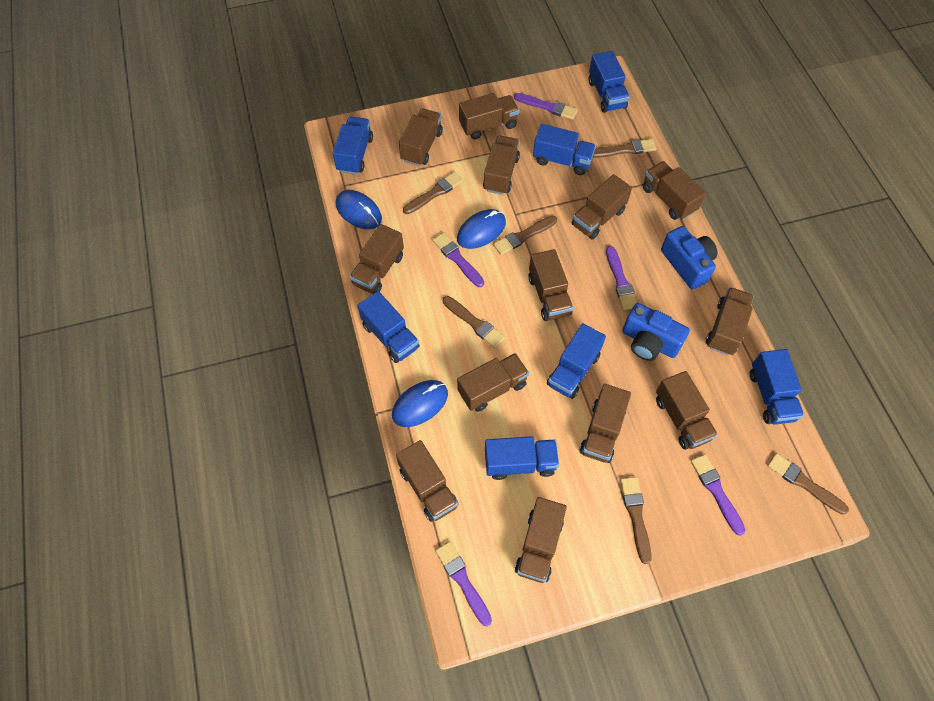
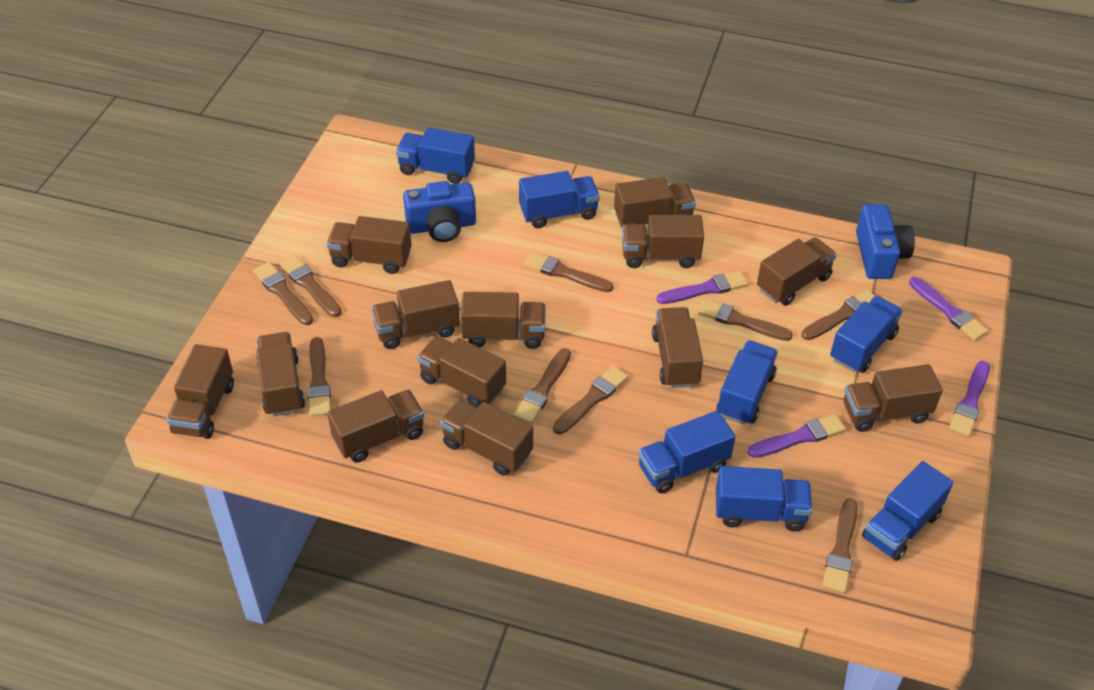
blue mouse: [336,190,382,229] [392,380,448,427] [457,209,506,249] = 3 -> none = 0
brown brush: [403,172,463,214] [443,296,505,348] [493,216,557,255] [593,139,657,158] [620,477,652,564] [767,453,849,515] = 6 -> [253,262,313,325] [280,255,342,317] [308,337,331,416] [514,348,571,424] [524,252,613,292] [553,366,628,434] [697,299,793,341] [801,290,875,340] [822,498,858,593] = 9
purple brush: [433,232,484,287] [435,541,492,626] [514,93,578,120] [606,246,637,310] [691,454,745,536] = 5 -> [656,271,748,304] [748,414,846,458] [909,277,989,341] [949,361,990,437] = 4

